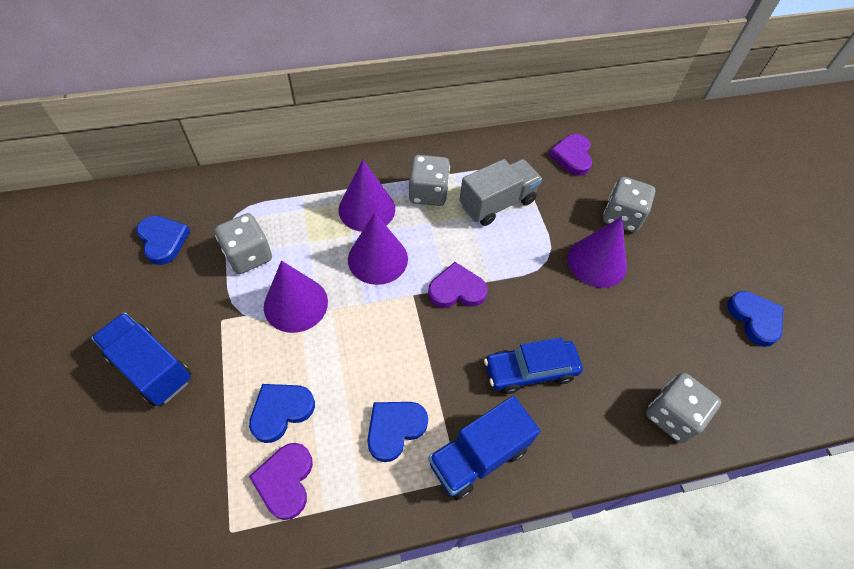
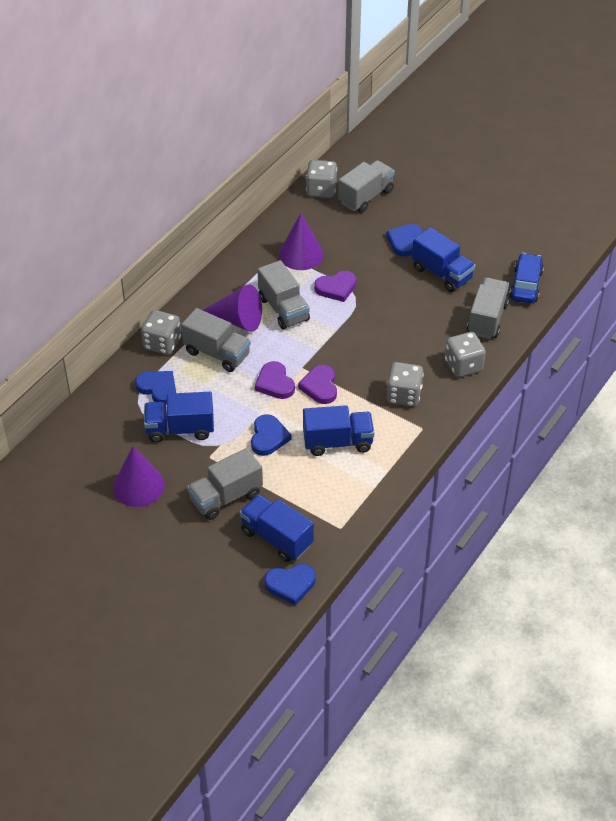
blue truck: [91,312,191,406] [428,396,540,500] = 2 -> [144,392,214,443] [240,494,314,562] [303,405,374,456] [412,227,475,292] = 4
grey truck: [459,159,542,226] = 1 -> [181,308,251,372] [187,448,263,520] [257,260,310,330] [338,160,395,213] [467,277,509,339] = 5
purple cone: [264,261,328,333] [339,160,395,232] [348,212,408,285] [568,217,627,288] = 4 -> [113,446,165,507] [203,284,262,332] [279,213,324,270] = 3

